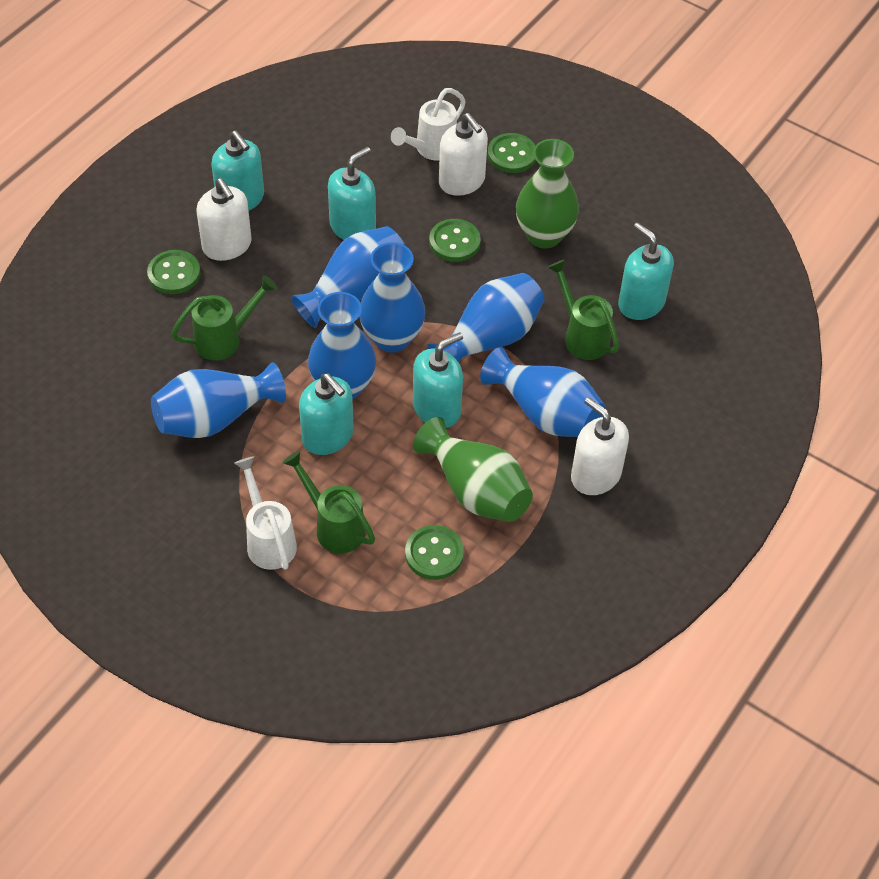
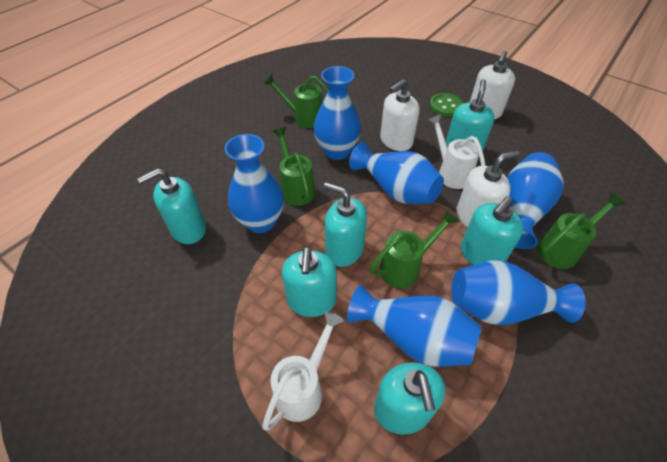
green button: [147,250,201,294] [405,525,464,580] [429,219,481,262] [488,133,536,173] = 4 -> [429,93,464,117] = 1
green vase: [413,417,533,522] [516,139,579,249] = 2 -> none = 0
green watering can: [171,275,277,361] [283,451,375,553] [547,259,619,360] = 3 -> [264,74,329,128] [272,127,315,206] [370,210,459,288] [537,193,625,269] = 4
turquoise soap dispenser: [211,131,264,211] [299,373,354,455] [328,147,376,240] [413,332,463,428] [618,223,674,320] = 5 -> [137,168,206,244] [282,246,337,317] [324,183,367,267] [374,362,446,435] [446,79,495,151] [461,196,523,265] = 6

